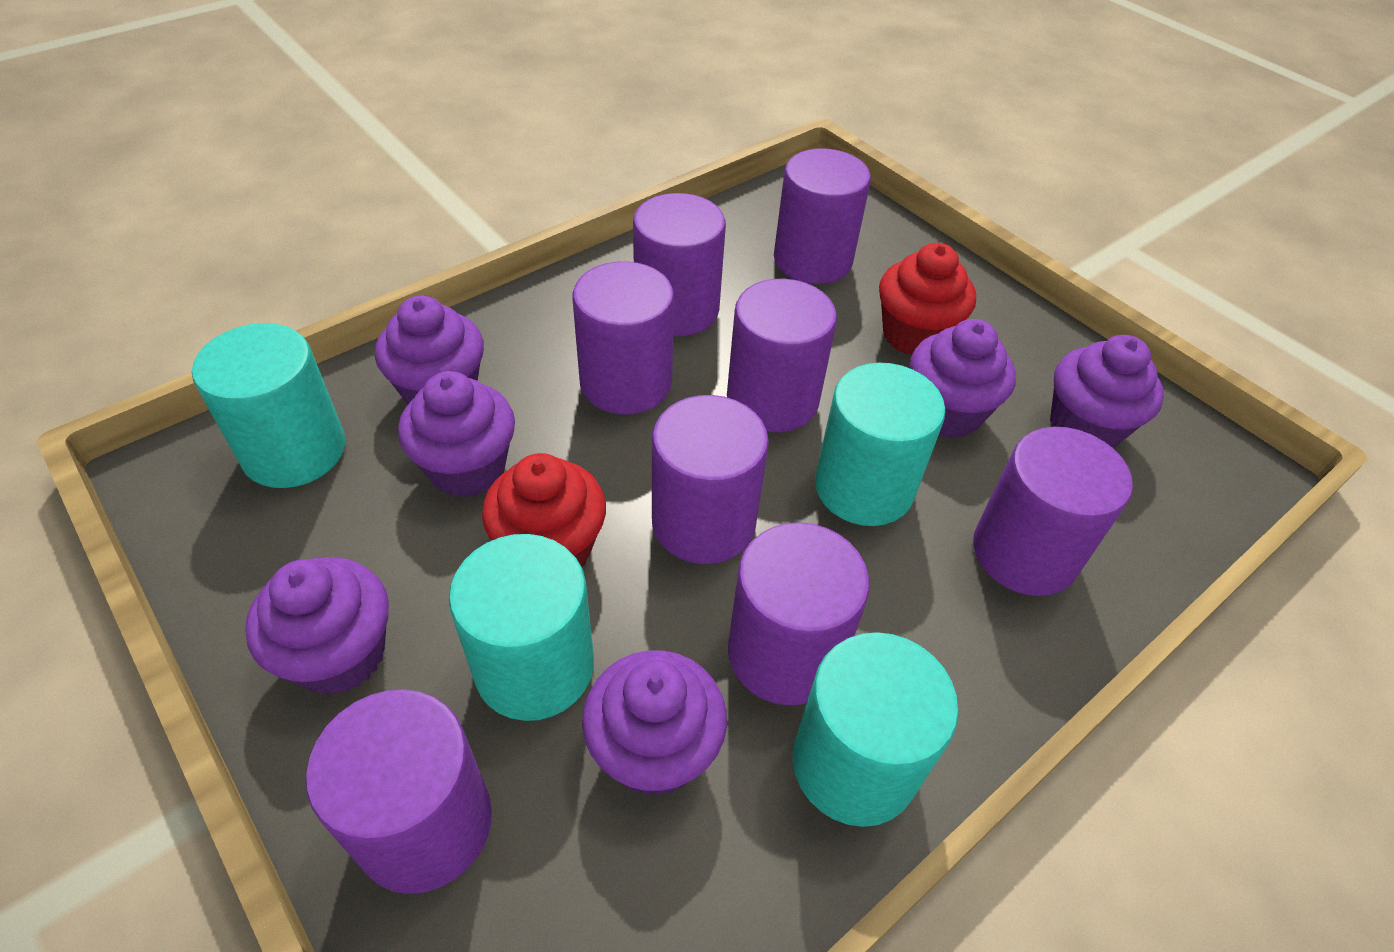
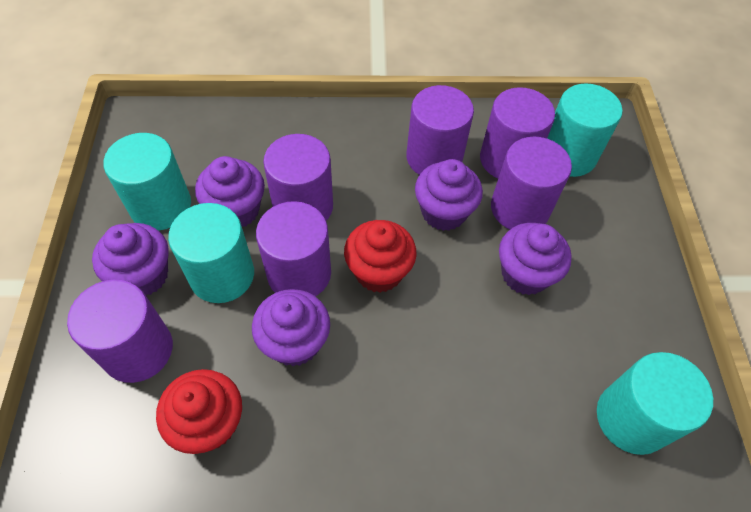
purple cupcake: [245,557,389,695] [375,296,484,404] [398,371,515,497] [582,650,727,796] [910,319,1016,438] [1050,335,1164,448] = 6 -> [92,223,169,295] [195,156,265,227] [252,289,330,366] [415,159,483,231] [499,223,572,295] = 5
purple cylinder: [306,689,492,894] [572,261,674,415] [633,193,726,336] [652,395,769,564] [727,279,837,432] [728,522,870,706] [774,149,871,284] [973,427,1133,596] = 8 -> [67,280,173,383] [256,201,331,296] [263,134,333,221] [406,85,474,175] [480,87,555,178] [491,137,572,229] = 6

